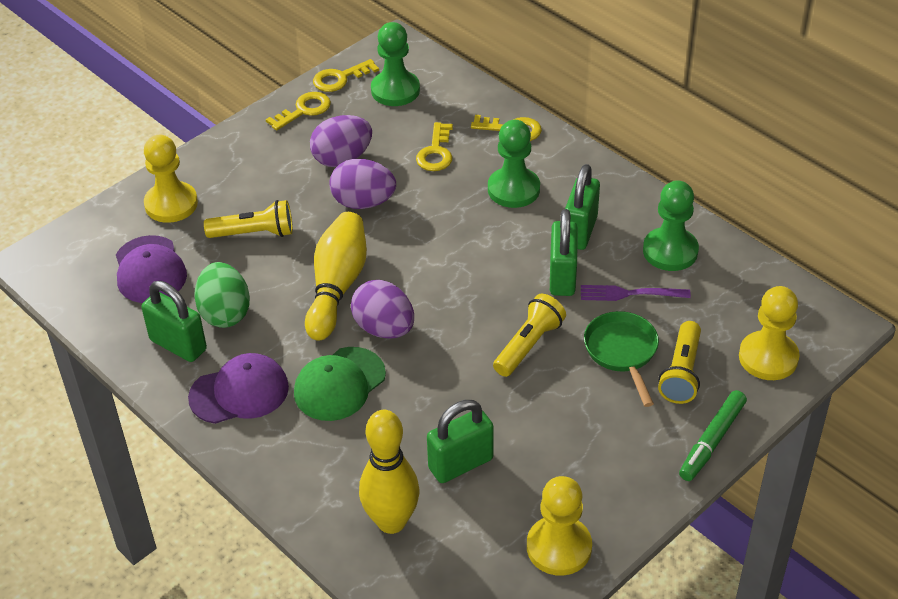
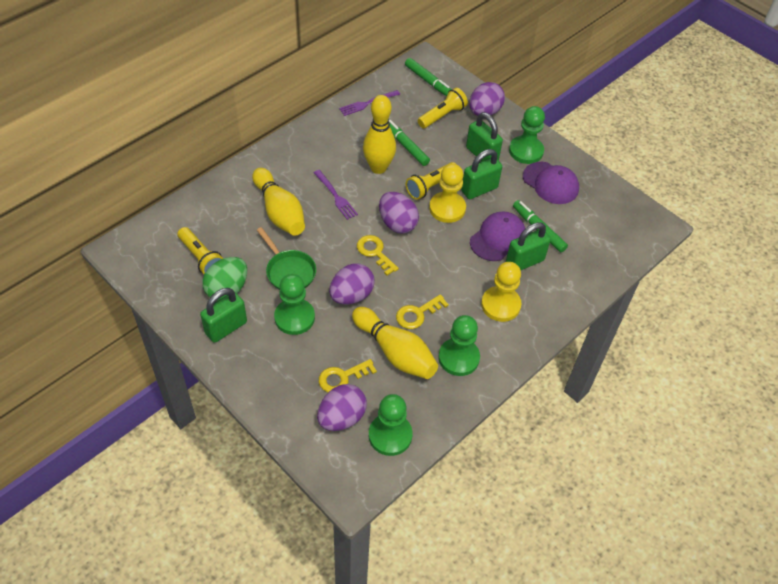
green cap: [294,347,386,421] = 1 -> none = 0
green marker: [679,390,747,481] = 1 -> [389,120,430,166] [405,58,452,96] [513,200,568,252] = 3
green pawn: [371,22,420,106] [488,120,540,208] [643,180,699,271] = 3 -> [274,274,315,335] [369,394,412,456] [438,315,480,376] [509,106,545,164] = 4
purple egg: [310,115,372,167] [329,159,396,209] [351,280,414,339] = 3 -> [317,384,367,431] [329,264,374,304] [379,192,419,233] [469,82,505,116] = 4
purple fork: [581,285,691,301] = 1 -> [314,170,358,220] [339,90,400,116] = 2
yellow bowling pin: [305,212,367,341] [359,410,419,534] = 2 -> [252,168,305,236] [352,307,438,379] [363,95,396,174] = 3
yellow key: [266,92,331,131] [313,59,379,92] [416,122,453,171] [471,115,542,141] = 4 -> [319,359,377,392] [357,235,399,276] [396,294,449,329] = 3
yellow pawn: [144,135,198,223] [527,476,592,576] [739,286,800,380] = 3 -> [429,164,466,223] [481,262,521,322] = 2

